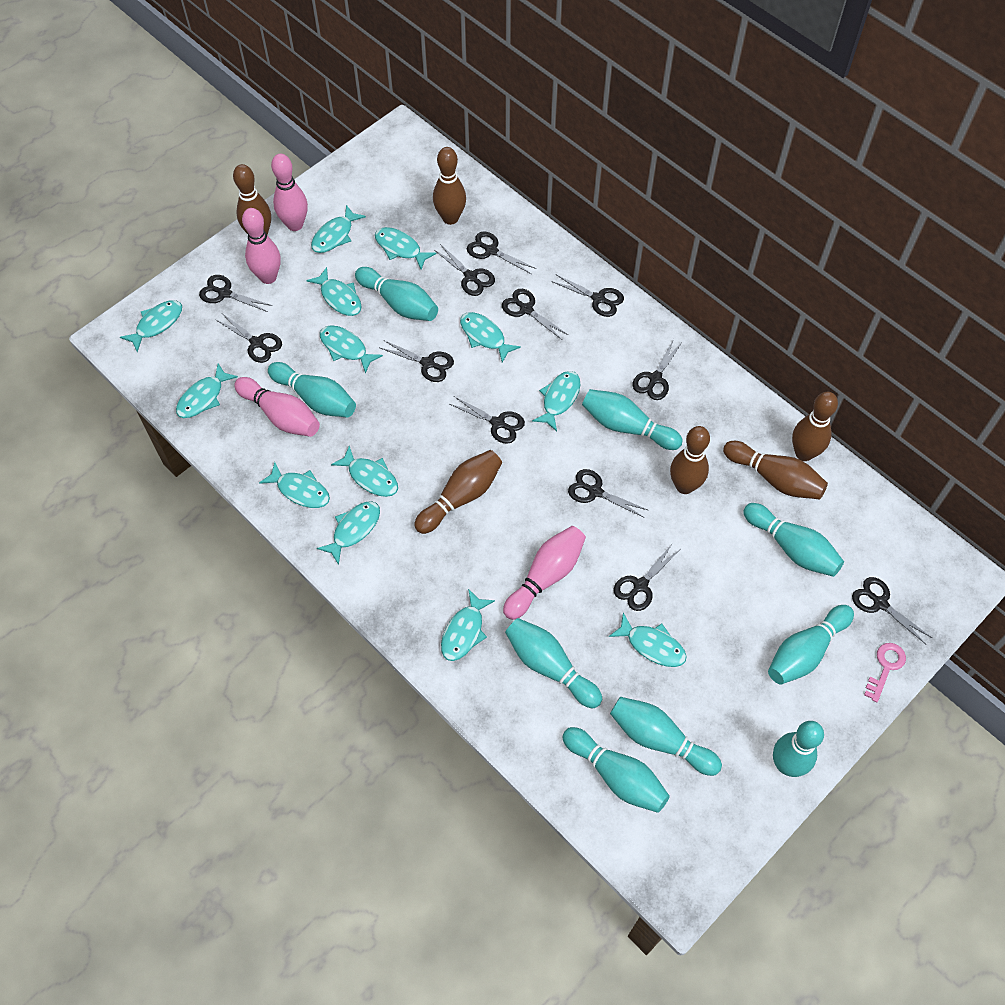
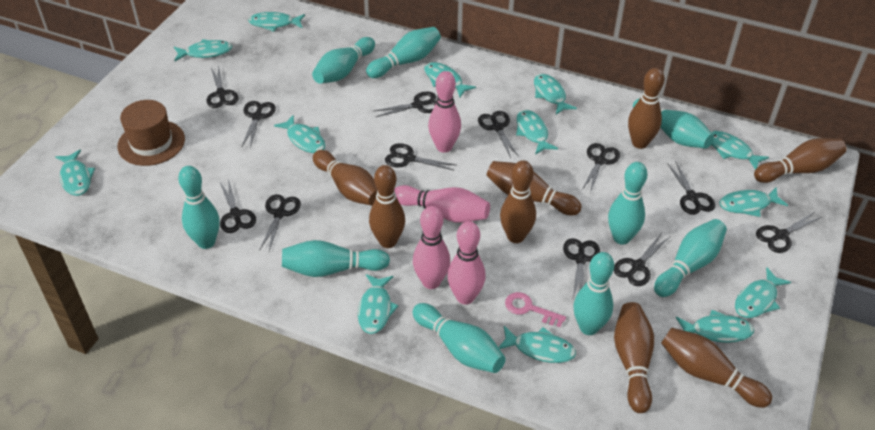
brown bowling pin: [233,164,271,235] [414,450,502,534] [433,147,466,225] [670,426,710,494] [723,441,828,499] [792,392,838,461] = 6 -> [313,150,377,206] [369,165,405,248] [487,161,581,215] [500,160,536,243] [614,302,654,413] [628,68,665,149] [661,328,772,408] [754,138,846,183] = 8
brown hat: none = 0 -> [117,100,185,166] = 1

